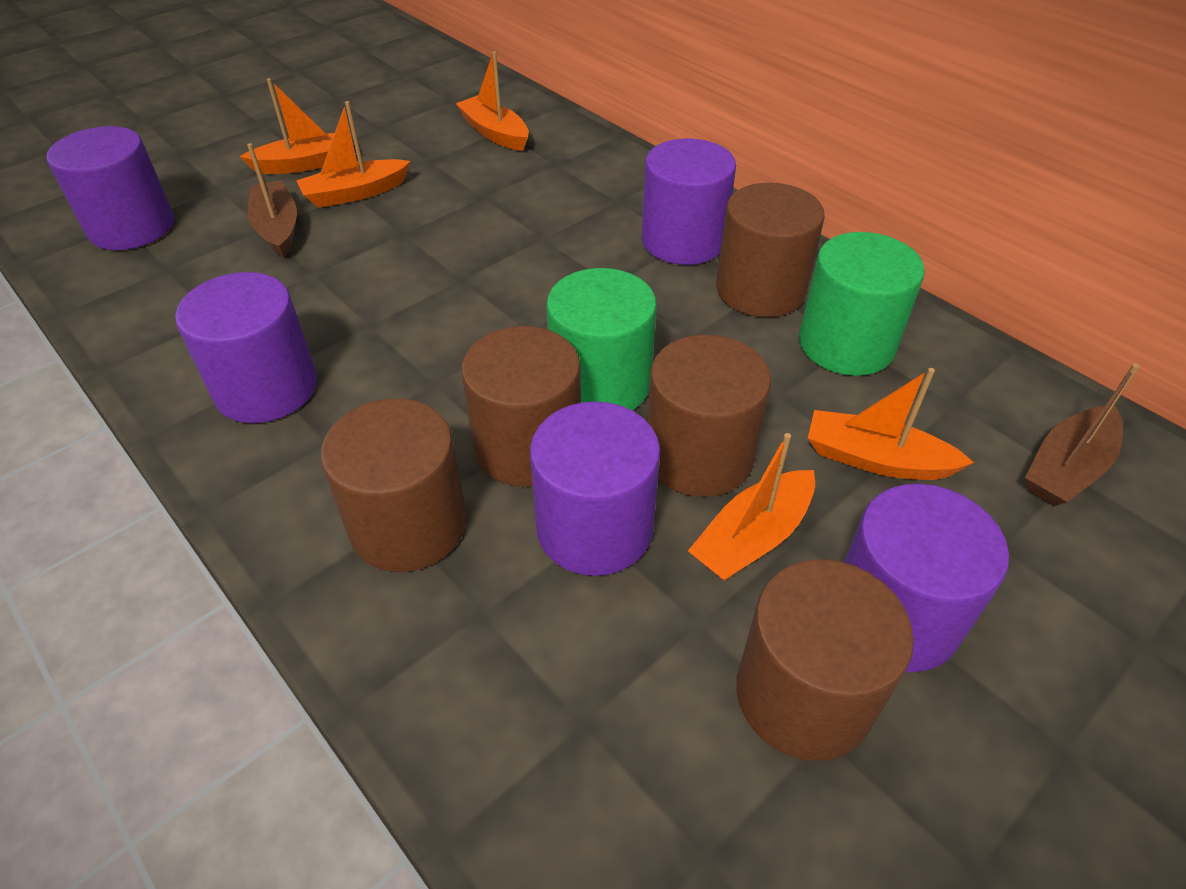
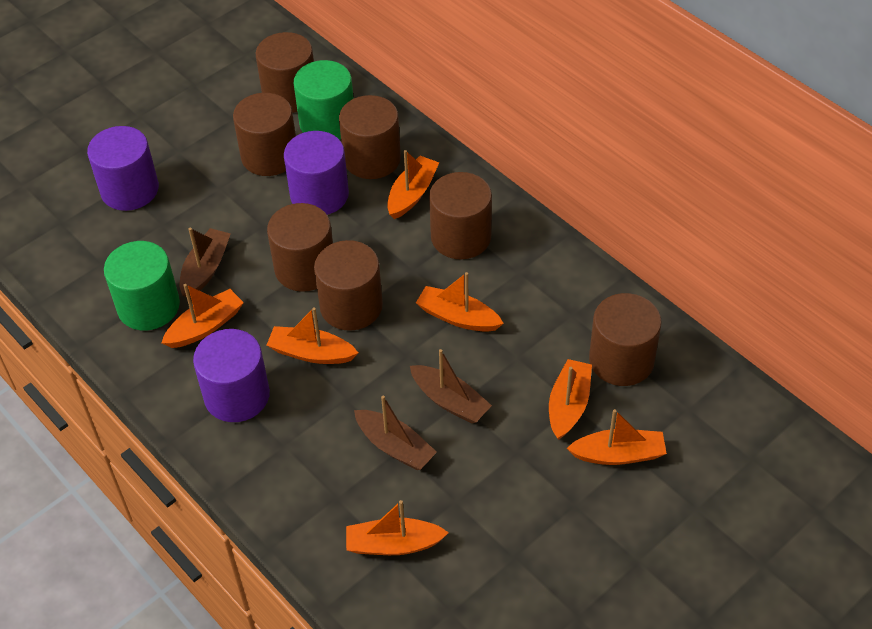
brown boat: [247,143,297,258] [1025,363,1139,506] = 2 -> [180,228,231,298] [354,395,437,470] [410,349,492,423] = 3
brown cylinder: [321,398,467,572] [461,326,581,487] [647,334,771,497] [716,183,825,317] [736,559,914,761] = 5 -> [233,93,296,176] [256,32,314,113] [267,203,333,292] [314,240,383,331] [339,95,401,179] [429,172,492,259] [589,293,662,386] = 7
orange boat: [240,78,335,174] [296,101,410,208] [456,51,529,151] [688,433,815,581] [808,368,974,480] = 5 -> [161,284,244,348] [267,307,358,364] [346,500,449,555] [387,150,439,219] [416,272,504,332] [549,359,592,440] [567,409,667,465] = 7
purple cylinder: [46,126,174,250] [175,272,317,423] [530,401,661,576] [642,139,736,265] [844,484,1009,672] = 5 -> [87,126,159,211] [193,329,270,422] [284,131,349,215] = 3

